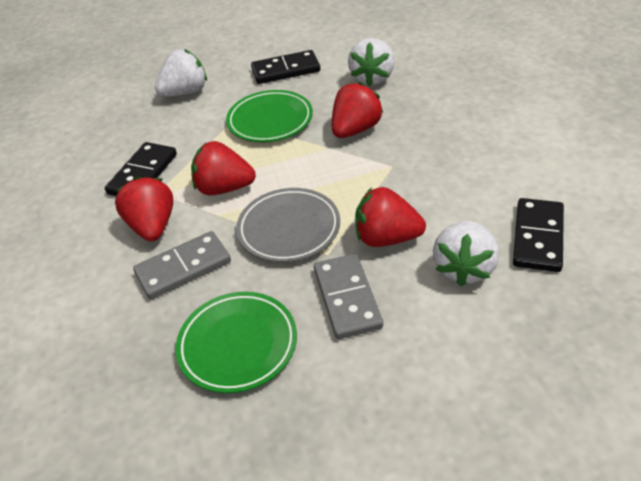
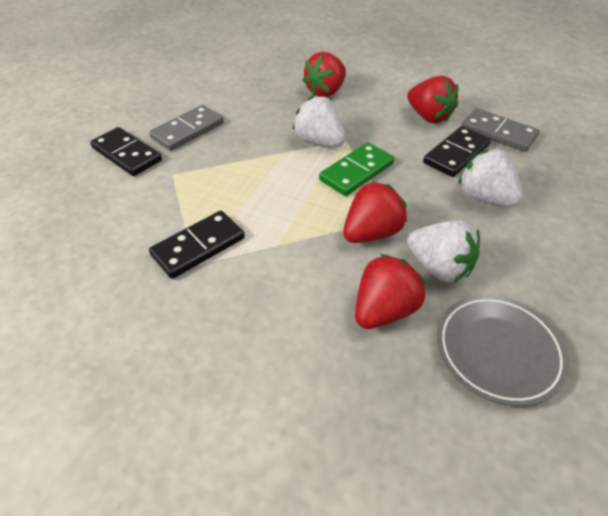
green domino: none = 0 -> [319,142,394,196] = 1
green plate: [176,292,297,393] [226,90,313,142] = 2 -> none = 0

